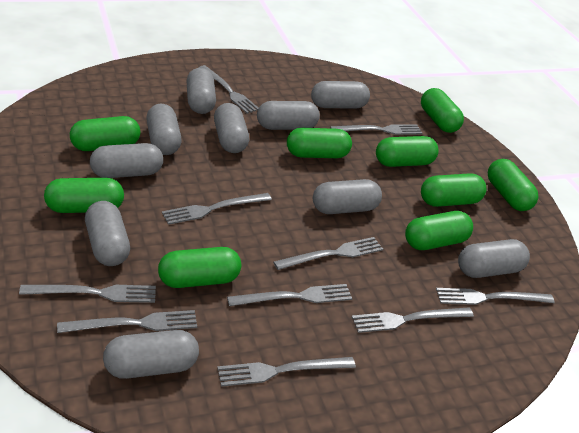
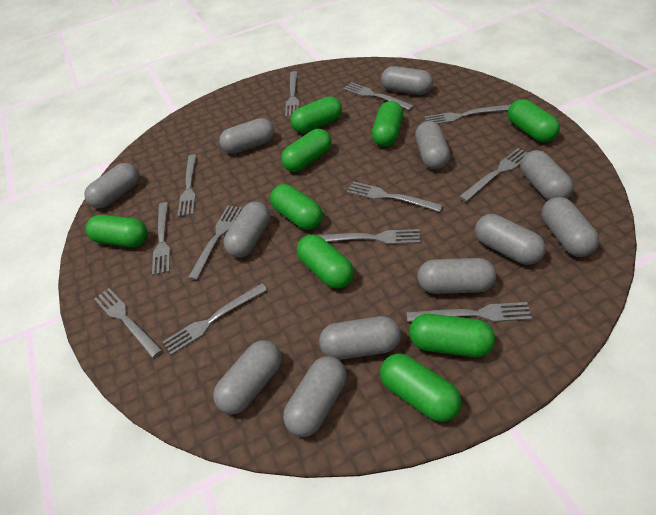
grey capsule: [85,201,130,266] [90,143,163,178] [103,330,199,379] [146,104,181,155] [187,68,216,114] [214,103,249,153] [257,101,320,130] [311,81,370,108] [313,179,382,214] [458,239,530,278] = 10 -> [84,163,139,209] [213,340,282,414] [219,118,274,154] [224,202,270,258] [283,356,347,437] [319,316,401,360] [381,66,433,95] [415,121,450,169] [417,258,496,294] [475,214,546,265] [520,150,574,200] [542,197,599,257] = 12
grey fork: [19,285,156,303] [57,310,197,333] [162,193,272,225] [199,65,259,114] [217,357,356,387] [227,284,352,306] [273,237,383,270] [330,124,422,135] [352,307,474,333] [436,288,555,305] = 10 -> [94,288,162,358] [152,202,170,276] [163,284,267,355] [178,155,197,217] [188,206,242,280] [285,71,299,117] [318,229,420,244] [343,82,414,110] [347,181,444,212] [407,302,532,322] [425,104,511,124] [459,148,528,202] = 12

